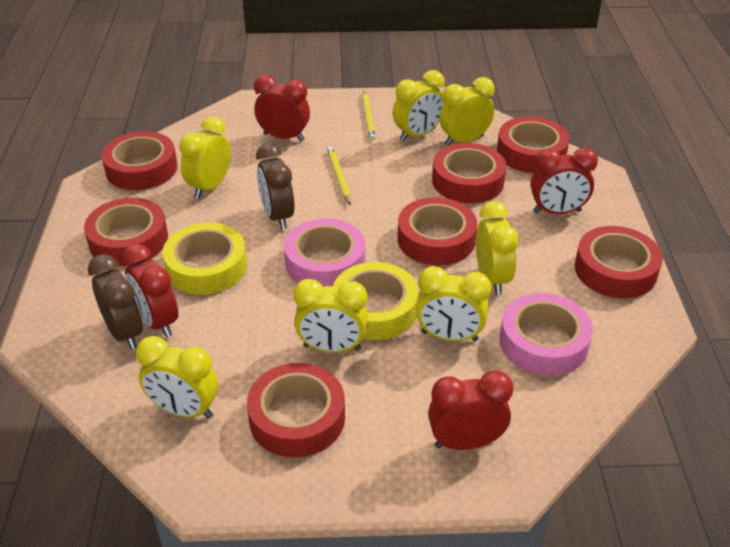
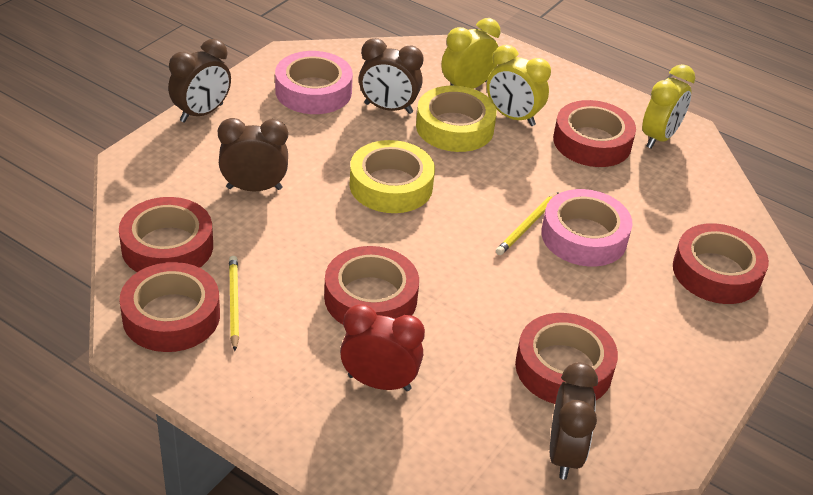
brown clock: [88,254,143,350] [256,143,295,230] = 2 -> [168,39,231,123] [218,118,288,191] [359,38,423,114] [550,362,598,480] = 4
red clock: [121,244,178,337] [254,75,310,141] [428,370,513,450] [531,148,598,214] = 4 -> [340,304,425,391] = 1
red tape: [84,198,168,266] [102,131,177,190] [247,363,345,458] [398,197,477,266] [432,143,506,203] [497,116,570,173] [575,226,663,298] = 7 -> [119,197,213,272] [119,262,220,352] [324,246,419,324] [515,313,618,404] [553,100,636,167] [673,223,769,304] = 6
yellow clock: [136,336,219,419] [179,116,231,198] [294,279,368,352] [393,70,445,141] [416,266,491,341] [439,77,495,146] [476,201,519,295] = 7 -> [441,18,501,89] [487,45,551,126] [642,64,695,148] = 3

